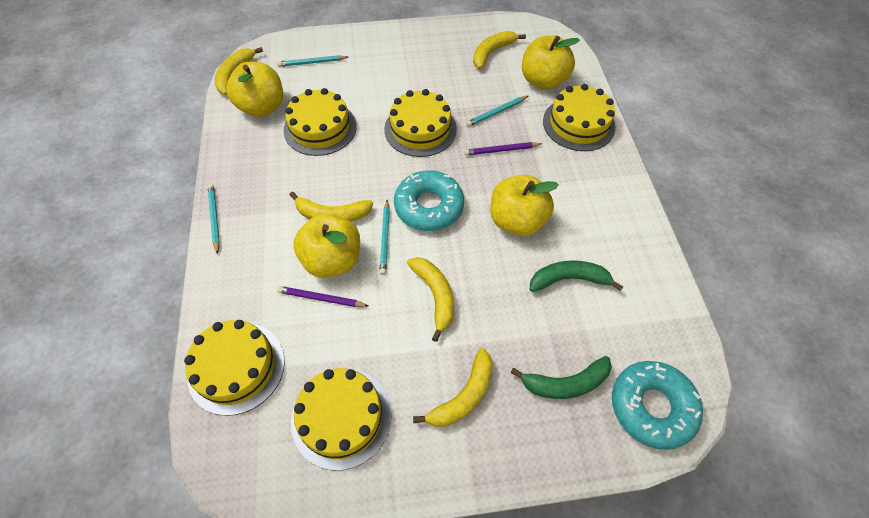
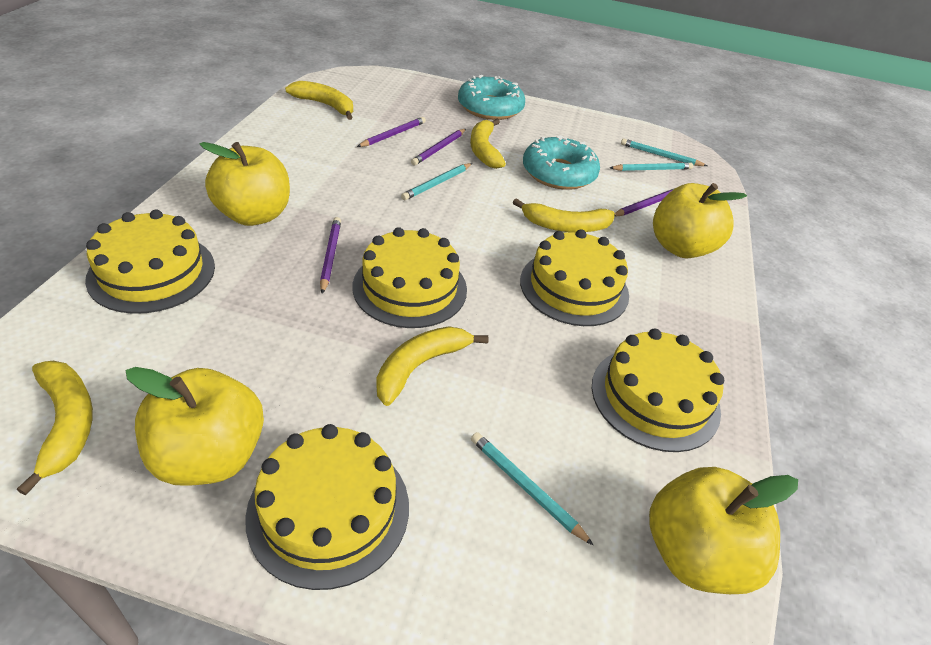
green banana: [510,356,612,399] [530,260,623,292] = 2 -> none = 0
purple pencil: [277,286,369,307] [464,142,542,155] = 2 -> [320,217,341,294] [357,117,426,147] [411,129,466,166] [614,188,675,217] = 4

